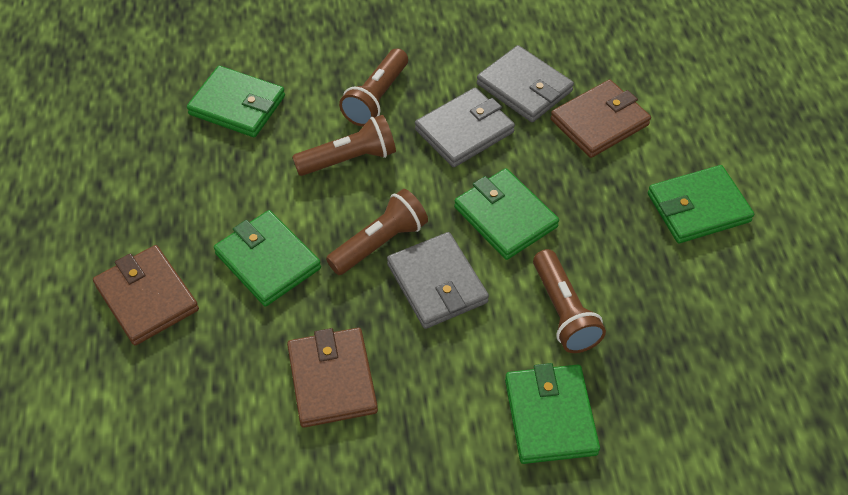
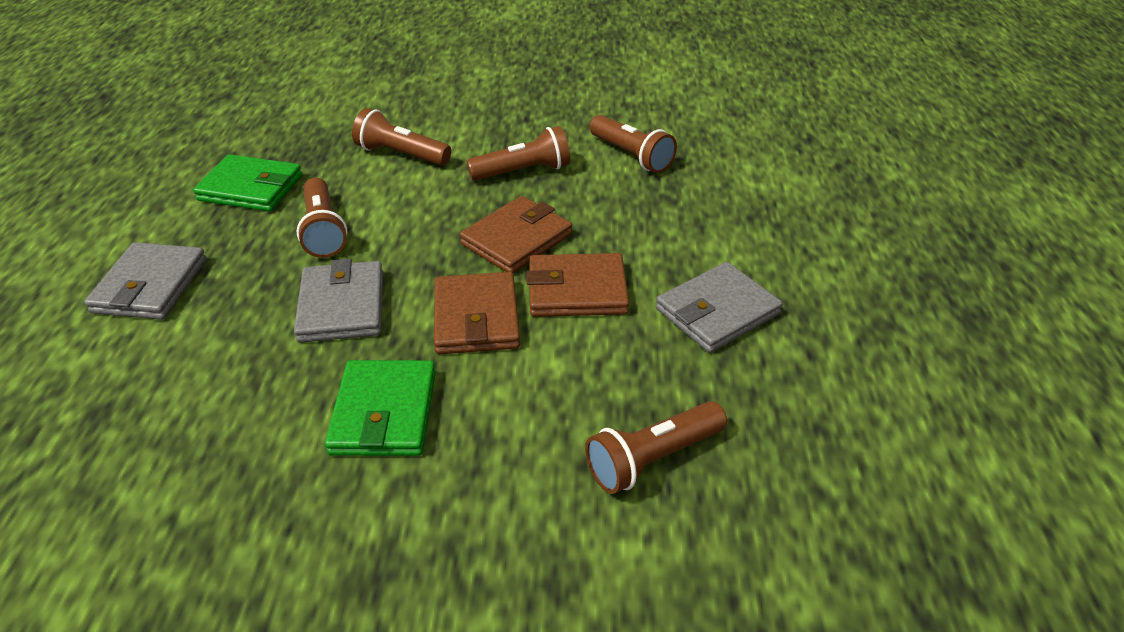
brown flashlight: [292,115,396,176] [326,189,428,275] [339,48,408,126] [533,249,606,353] = 4 -> [297,178,347,258] [352,108,451,166] [466,126,570,181] [585,401,727,494] [589,115,677,173] = 5
green wallet: [187,66,285,137] [214,210,321,306] [454,168,559,260] [505,363,600,464] [648,165,754,243] = 5 -> [193,154,302,212] [325,360,436,456] = 2

